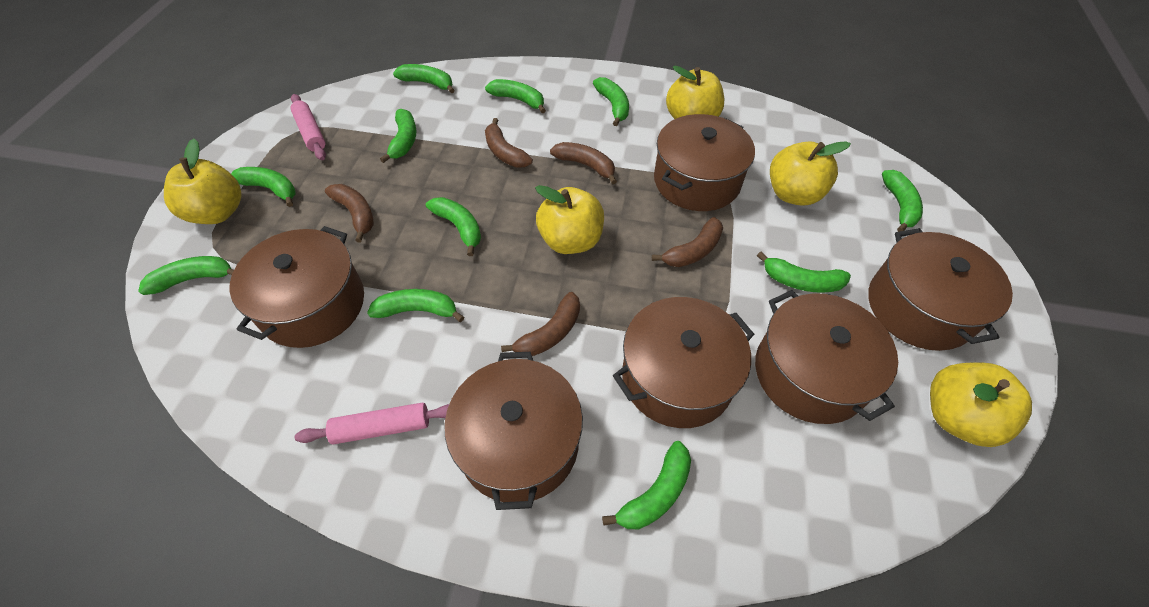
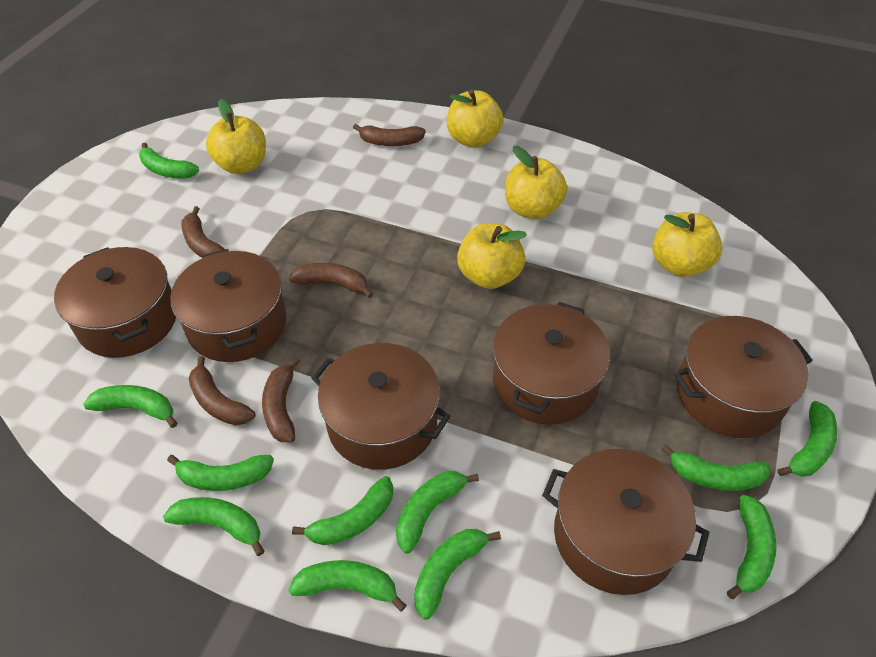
pink rolling pin: [291,94,326,160] [295,403,449,444] = 2 -> none = 0

